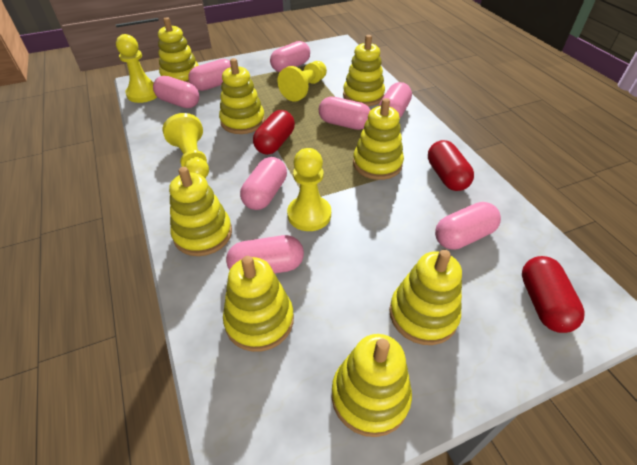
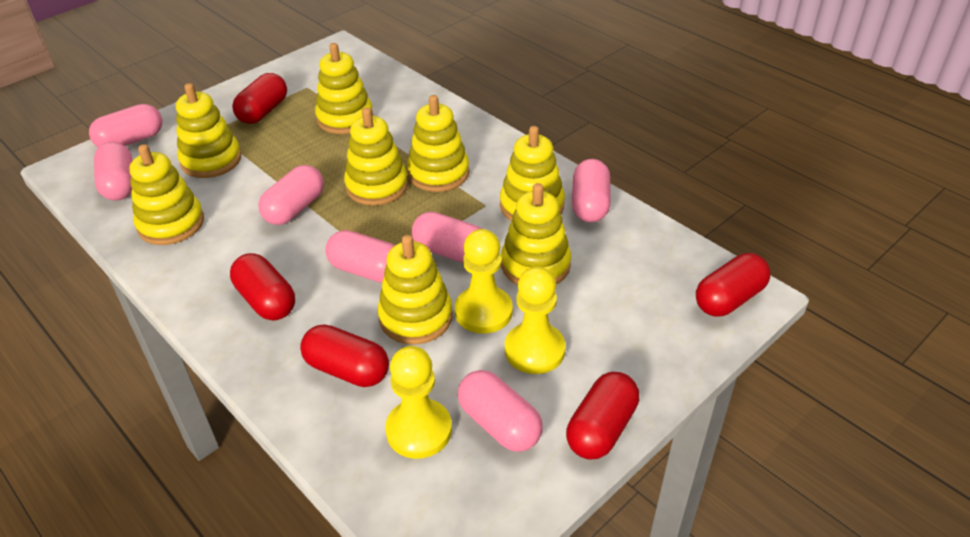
pink capsule: [153,76,199,108] [189,59,231,91] [226,235,304,274] [240,157,287,210] [270,41,310,72] [319,97,371,130] [379,82,412,118] [435,202,501,250] = 8 -> [89,104,162,147] [94,142,133,201] [258,165,324,225] [325,230,395,283] [412,212,482,263] [458,370,543,452] [572,159,611,222] = 7
red capsule: [253,110,295,155] [428,140,474,191] [522,256,585,333] = 3 -> [230,253,295,321] [232,73,287,124] [300,325,389,387] [566,372,639,459] [696,253,771,317] = 5
yellow pawn: [116,34,157,103] [163,113,209,178] [278,61,327,102] [287,148,331,231] = 4 -> [385,346,452,459] [455,229,513,334] [505,266,566,374] = 3

